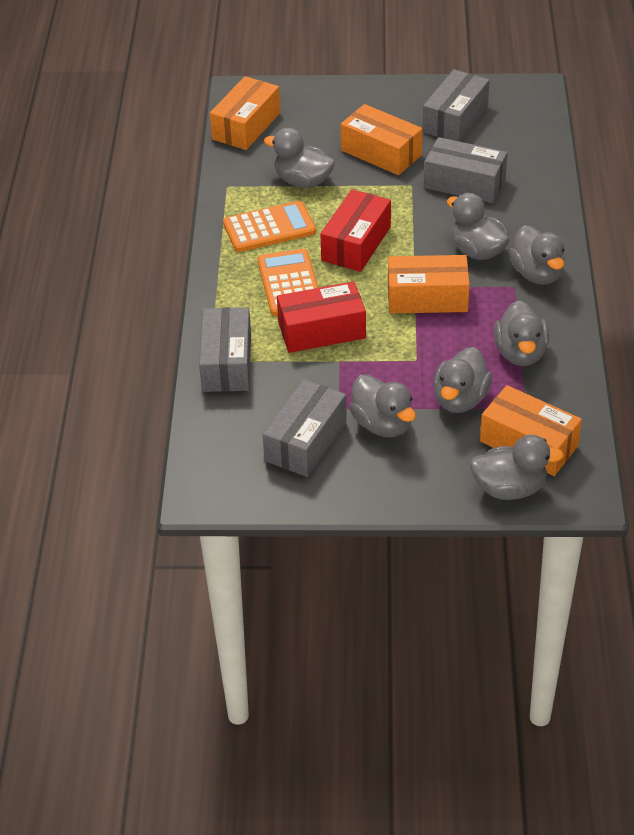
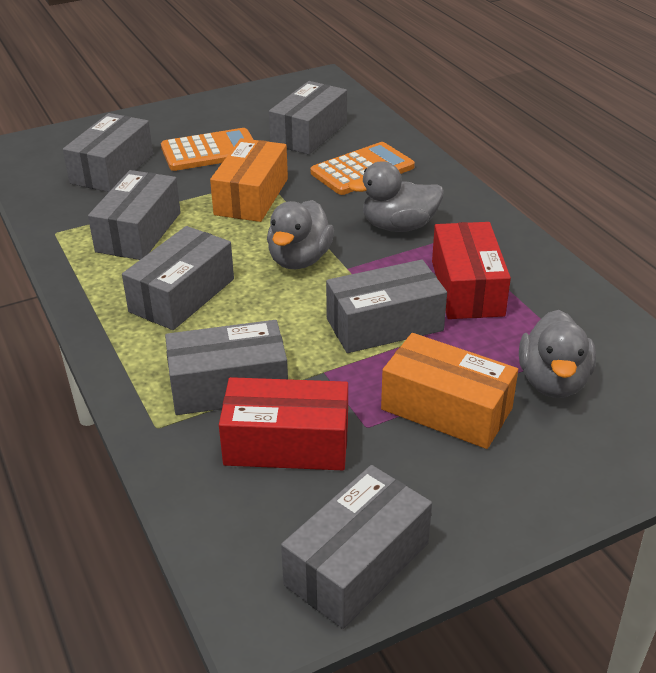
grey box: [199,307,251,392] [263,379,347,477] [423,69,490,142] [424,137,508,203] = 4 -> [63,113,153,192] [88,170,181,260] [122,226,234,330] [165,320,288,415] [269,81,347,155] [281,465,432,629] [326,260,447,353] = 7
grey duck: [264,128,335,188] [349,374,416,437] [433,347,492,413] [447,193,509,260] [470,435,564,500] [494,300,549,366] [509,225,565,285] = 7 -> [267,200,334,269] [348,161,444,232] [519,310,596,398] = 3
orange box: [210,76,280,150] [341,104,423,175] [388,255,470,313] [480,385,582,476] = 4 -> [210,138,288,222] [381,333,518,449] = 2

